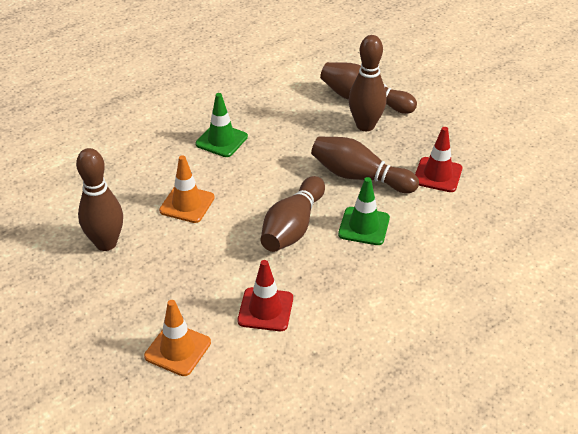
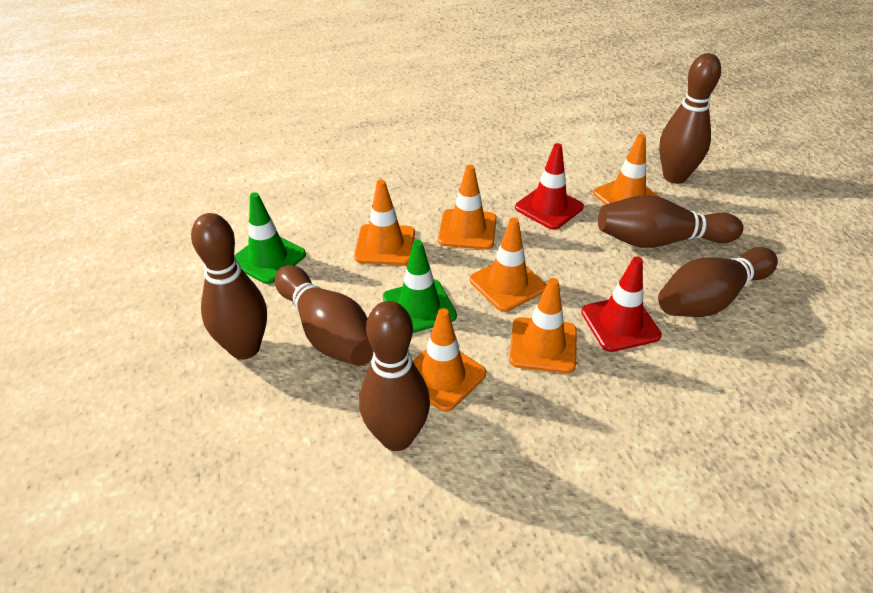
brown bowling pin: [76,148,123,251] [261,176,325,252] [311,136,419,193] [320,62,417,114] [349,35,387,131] = 5 -> [191,213,267,360] [275,265,374,366] [359,301,430,451] [598,195,743,248] [658,247,778,317] [659,53,721,184] = 6
orange traffic cone: [144,300,211,376] [159,155,215,223] = 2 -> [354,180,415,265] [413,308,486,412] [438,165,497,250] [470,218,546,312] [509,278,577,373] [593,134,660,205] = 6

